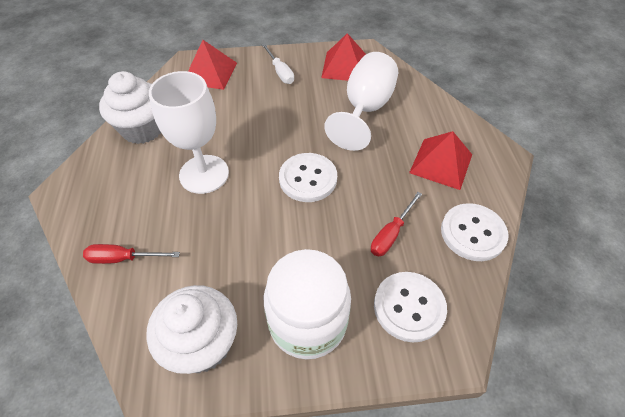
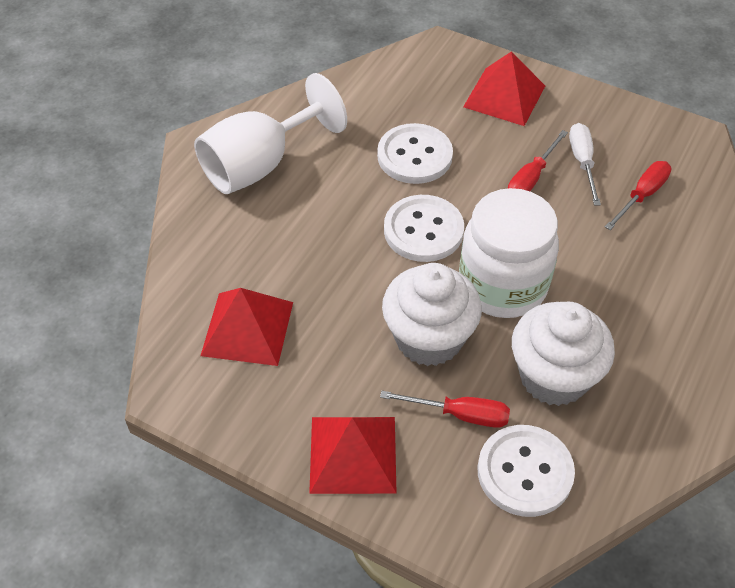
red screwdriver: [83,244,180,264] [371,192,422,256] = 2 -> [380,391,510,428] [508,130,568,191] [605,161,671,230] = 3
white goblet: [149,71,229,194] [324,52,398,151] = 2 -> [194,73,347,194] = 1

